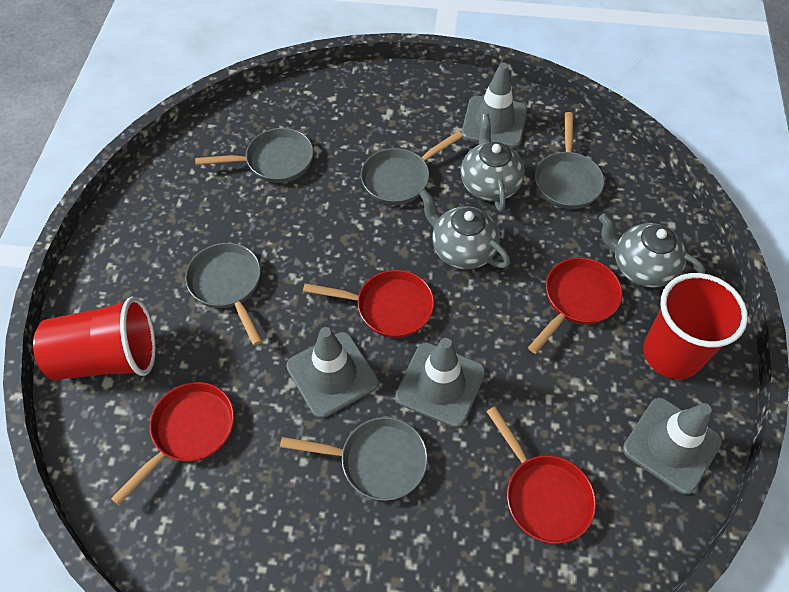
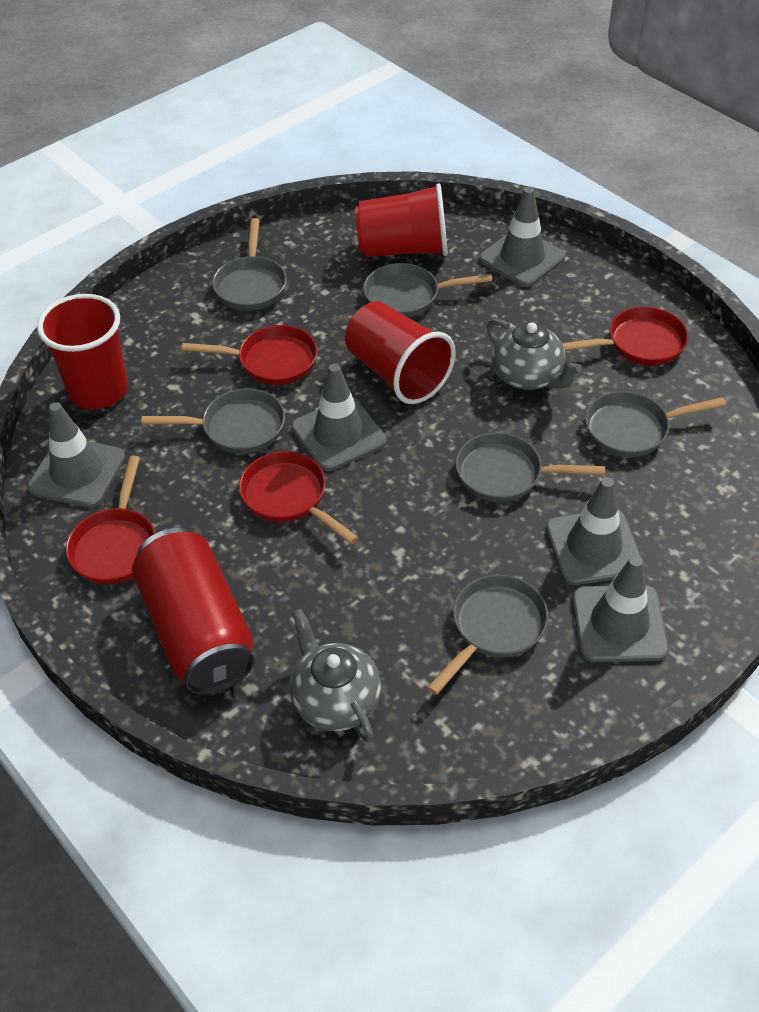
grey pan: [185,243,263,346] [195,128,314,183] [280,417,428,501] [361,131,463,205] [535,112,605,209] = 5 -> [141,388,285,454] [212,218,287,311] [363,263,492,318] [427,575,548,695] [456,433,605,502] [585,391,726,457] = 6
grey teapot: [420,189,510,270] [461,114,525,212] [599,214,705,288] = 3 -> [290,609,381,743] [487,319,582,390] = 2
grey traffic cone: [286,327,379,418] [395,338,485,428] [462,63,527,148] [623,398,722,495] = 4 -> [28,402,125,508] [291,364,387,471] [479,187,565,287] [546,477,644,585] [572,556,669,662] = 5
red can: none = 0 -> [132,528,255,695] = 1
red cup: [33,297,156,380] [643,273,748,379] = 2 -> [37,294,128,409] [345,301,456,404] [355,183,448,257] = 3

